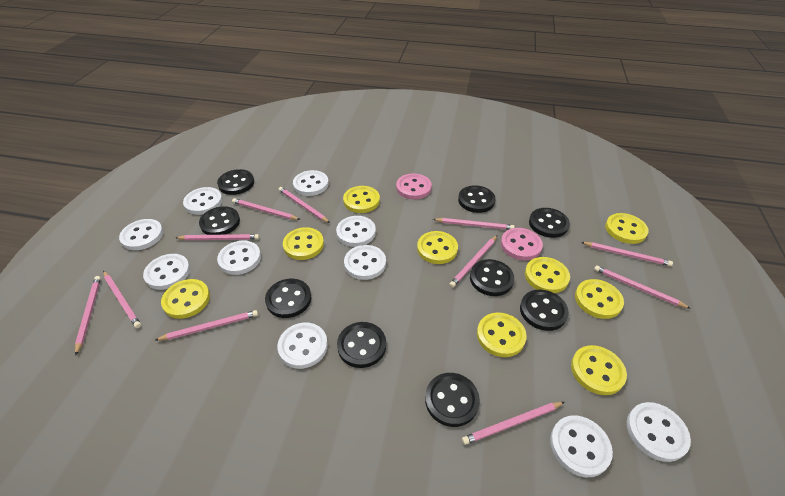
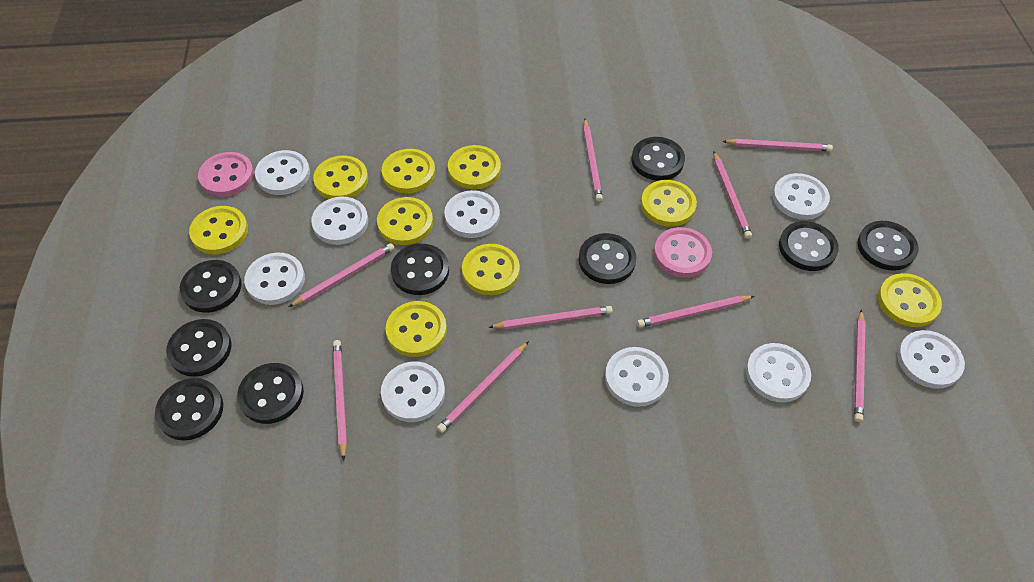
pink pencil: [75,276,101,356] [103,271,141,328] [155,310,258,340] [176,234,259,240] [232,198,300,220] [279,187,330,223] [433,218,515,230] [449,236,497,288] [462,402,564,445] [581,242,673,266] [594,265,691,309] = 11 -> [289,243,394,307] [333,340,347,461] [437,341,529,433] [488,306,613,329] [583,119,603,202] [637,296,754,328] [713,152,752,239] [722,139,833,151] [854,309,865,422] = 9
white button: [119,219,164,250] [143,254,190,290] [183,187,223,215] [217,240,261,275] [277,323,328,369] [293,170,329,196] [336,216,376,247] [344,245,386,280] [550,415,613,477] [627,402,691,462] = 10 -> [244,252,305,305] [255,150,310,195] [311,197,368,245] [381,362,445,422] [444,190,500,238] [605,347,669,407] [746,343,811,402] [773,173,830,220] [897,330,965,389] = 9

